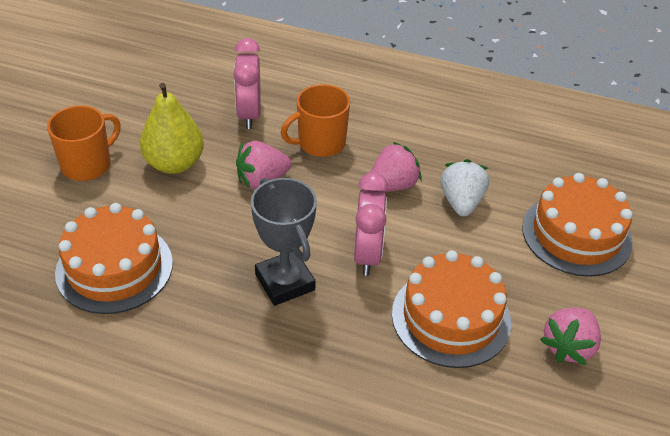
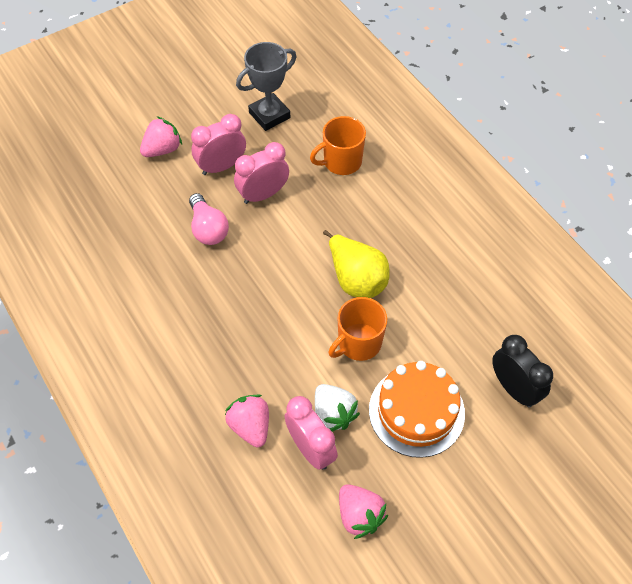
black clock: none = 0 -> [492,335,553,408] = 1
orange cake: [55,203,173,314] [392,250,511,368] [522,173,633,277] = 3 -> [369,361,465,458] = 1
pink clock: [233,38,261,129] [354,172,388,275] = 2 -> [191,114,246,175] [234,142,289,204] [284,396,338,470] = 3
pink light bulb: none = 0 -> [189,193,229,245] = 1

